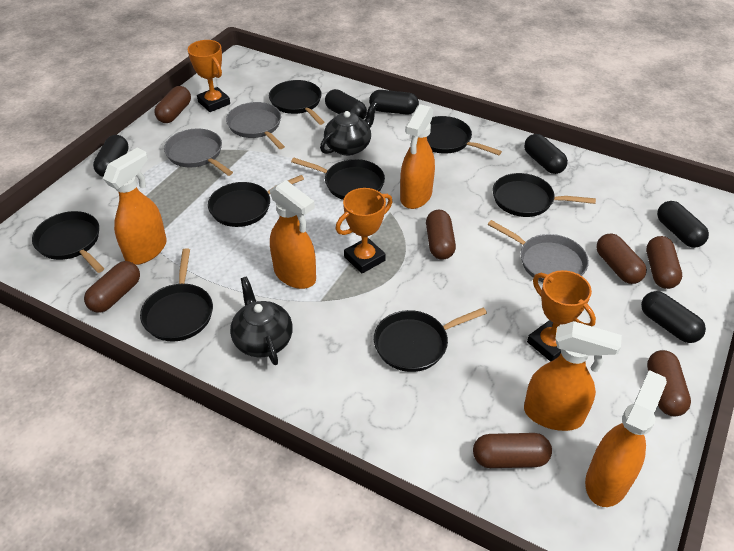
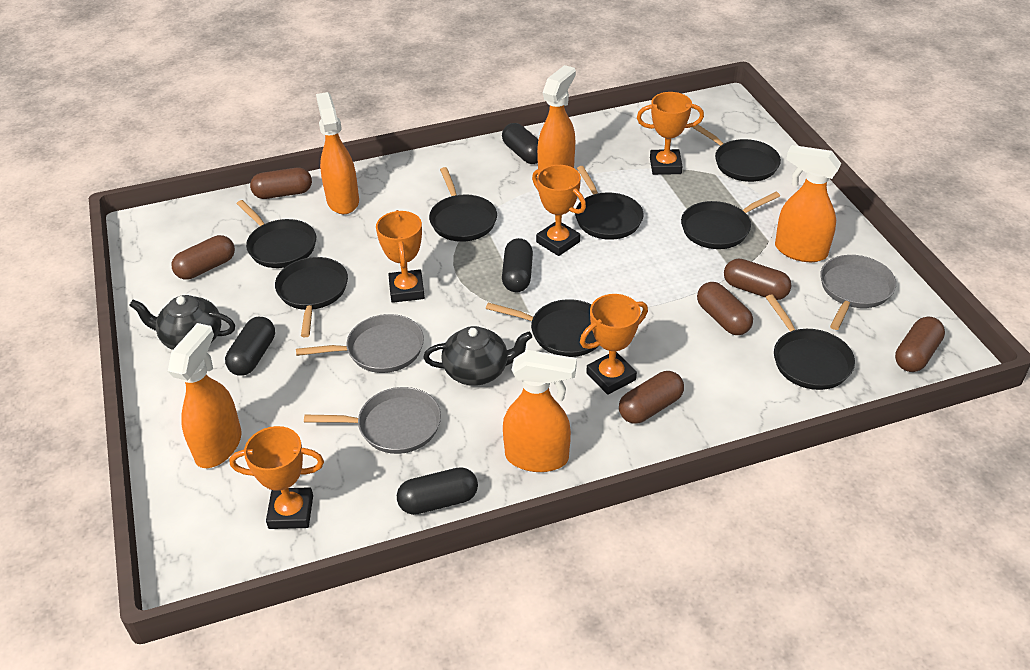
black capsule: [93,135,129,177] [325,89,367,120] [369,90,419,114] [524,134,568,174] [641,291,706,343] [657,201,709,248] = 6 -> [225,317,275,376] [397,467,478,515] [502,123,539,164] [502,238,533,292] = 4
brown capsule: [84,261,140,313] [154,86,191,123] [426,210,456,260] [473,433,552,468] [596,233,647,284] [646,236,682,289] [647,350,691,416] = 7 -> [171,235,235,280] [250,168,312,199] [619,371,684,424] [697,282,753,335] [724,258,791,300] [895,317,945,372] = 6
orange trophy: [188,40,230,112] [336,188,393,274] [527,270,596,362] = 3 -> [229,426,324,529] [376,210,425,303] [532,165,586,256] [580,294,648,395] [637,92,704,175] = 5

